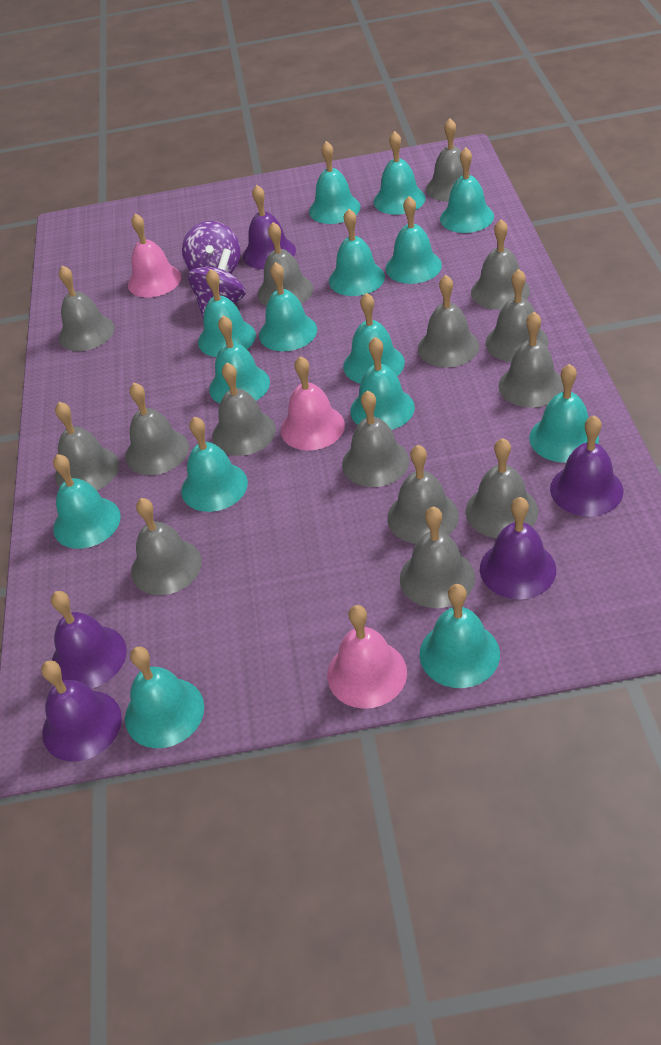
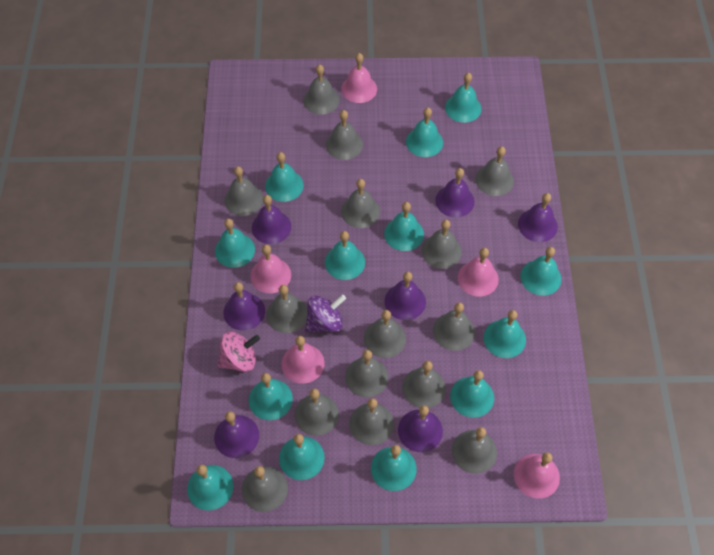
pink bell: [128,213,181,297] [281,356,345,450] [327,605,407,709] = 3 -> [250,244,291,293] [281,336,325,384] [341,53,377,103] [458,248,499,297] [514,452,560,499] = 5
pink spinning top: none = 0 -> [217,332,260,372] = 1
purple bell: [41,660,122,762] [51,591,127,688] [243,185,296,269] [480,497,556,600] [550,416,623,517] = 5 -> [214,411,259,458] [223,282,265,331] [252,195,291,244] [384,272,426,320] [398,405,443,452] [435,168,474,217] [518,193,558,242] = 7
purple spinning top: [182,221,240,274] [188,248,246,318] = 2 -> [305,294,346,332] = 1
turquoise bell: [53,454,121,549] [125,646,204,748] [181,417,248,512] [198,269,256,357] [209,316,270,404] [259,262,317,351] [309,141,361,224] [329,209,385,296] [343,293,405,383] [350,337,415,430] [374,131,426,215] [386,196,442,284] [419,584,500,688] [440,147,494,233] [529,364,599,463] = 15 -> [187,465,233,511] [215,219,255,268] [249,373,293,420] [265,152,304,202] [279,434,325,480] [325,231,365,280] [371,445,417,491] [384,202,424,251] [406,107,443,157] [445,73,482,123] [450,370,494,418] [484,310,526,358] [520,247,562,296] = 13

